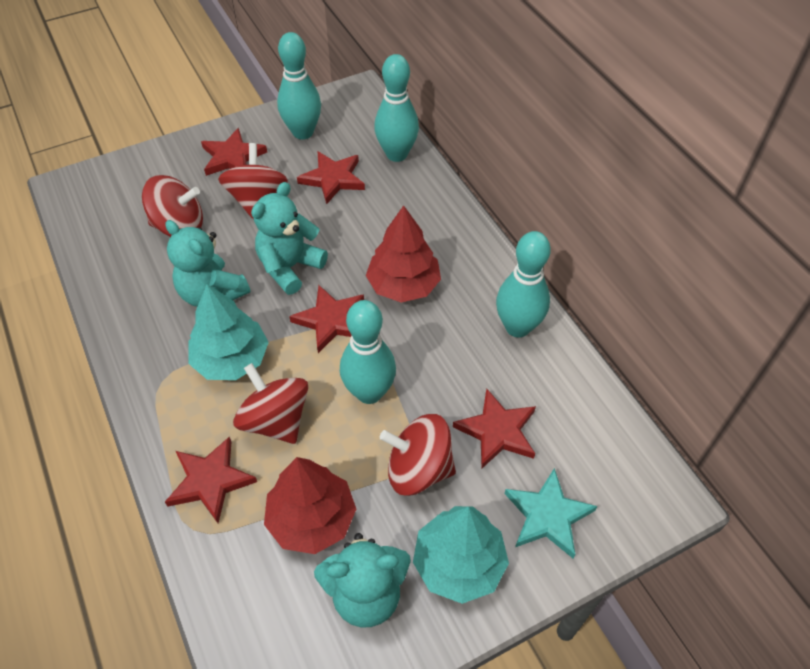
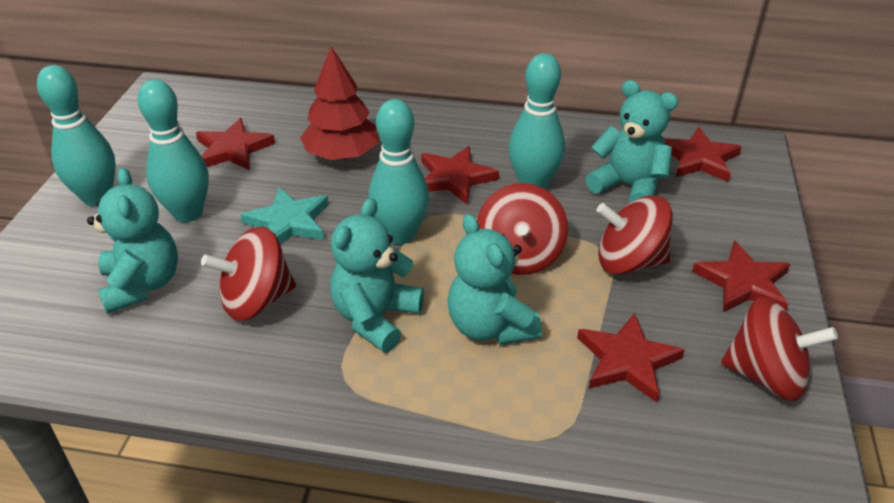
red tree: [264,457,356,554] [366,205,441,302] = 2 -> [300,46,379,160] = 1
turquoise teddy bear: [165,220,250,307] [251,182,328,295] [314,533,411,628] = 3 -> [87,167,178,314] [330,198,424,352] [448,214,542,345] [586,80,678,203] = 4
turquoise tree: [188,284,269,380] [413,506,509,604] = 2 -> none = 0

